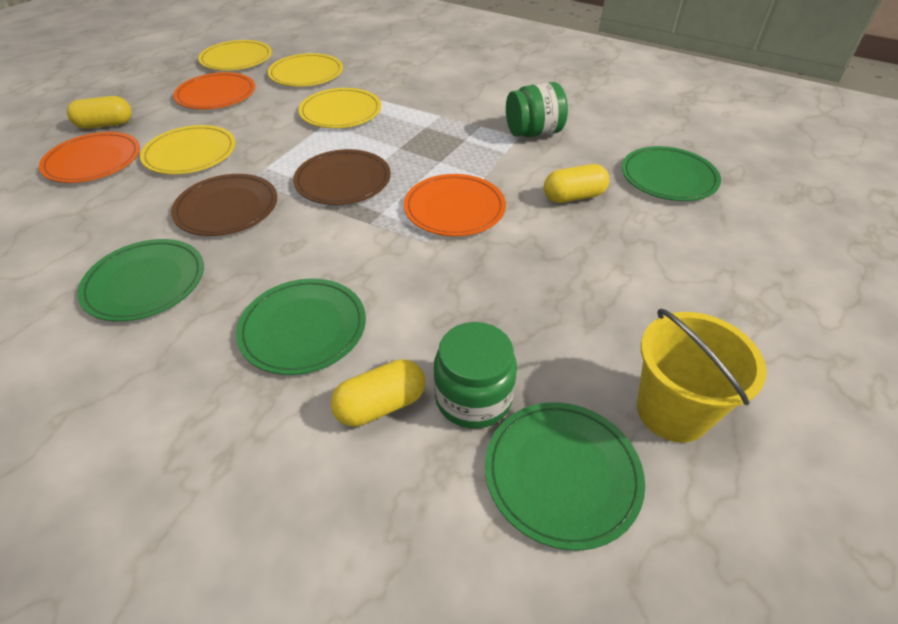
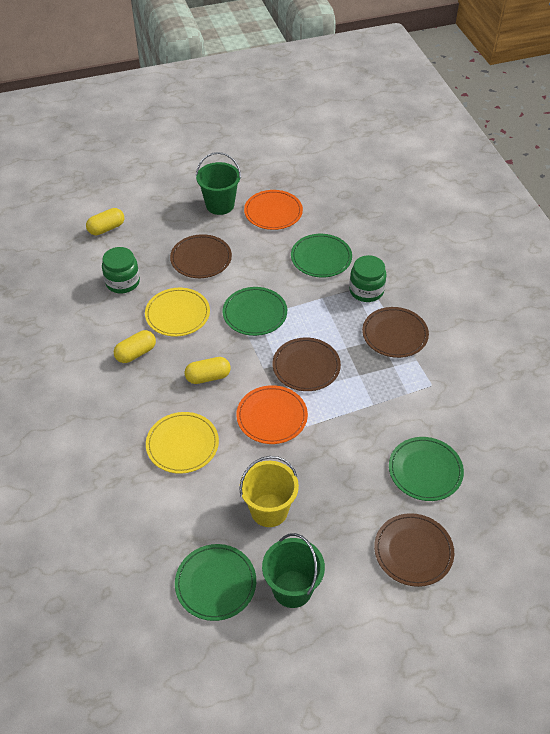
brown plate: [171,174,277,236] [293,149,391,205] = 2 -> [170,234,232,278] [273,338,341,391] [362,307,429,358] [374,513,454,587] = 4
green bucket: none = 0 -> [196,152,241,215] [262,533,325,608] = 2
orange plate: [39,132,140,183] [173,72,255,109] [404,174,506,236] = 3 -> [236,385,308,444] [244,190,303,230] = 2
yellow plate: [140,125,236,174] [198,40,272,71] [268,53,343,87] [298,88,381,128] = 4 -> [145,288,210,337] [146,412,219,474] = 2

